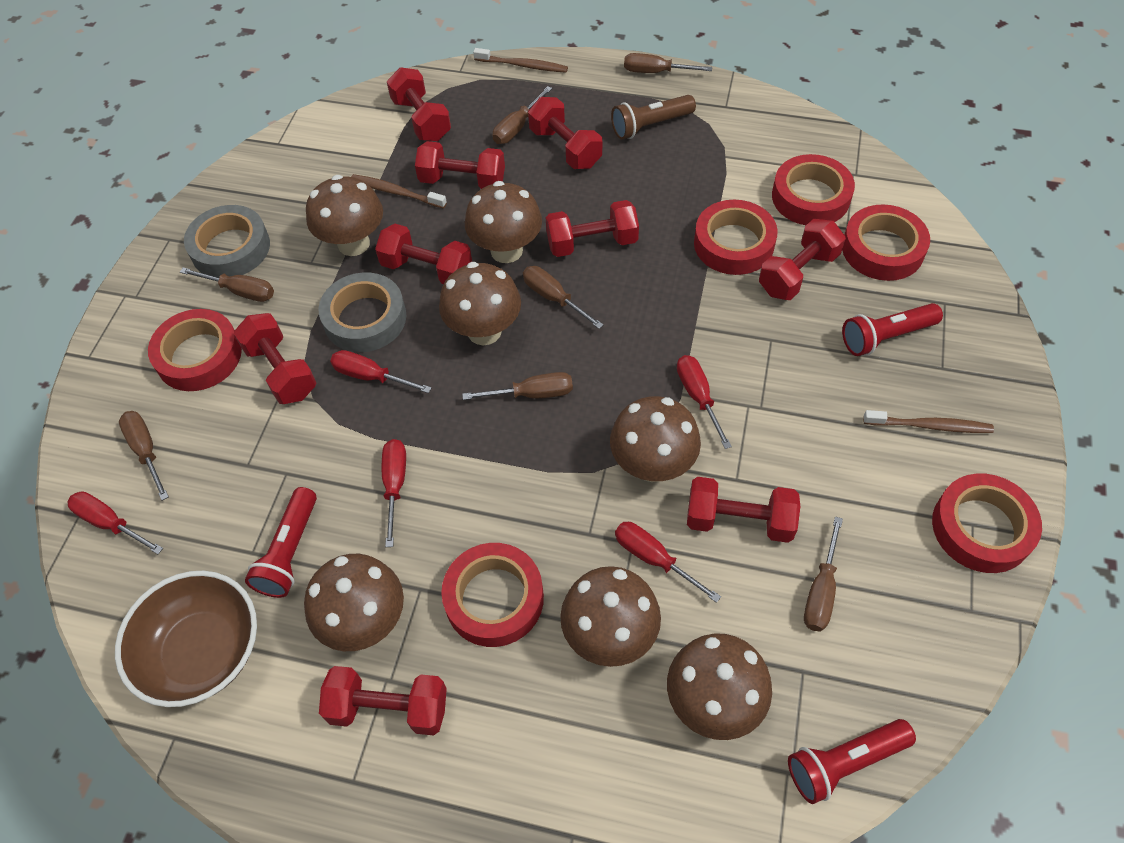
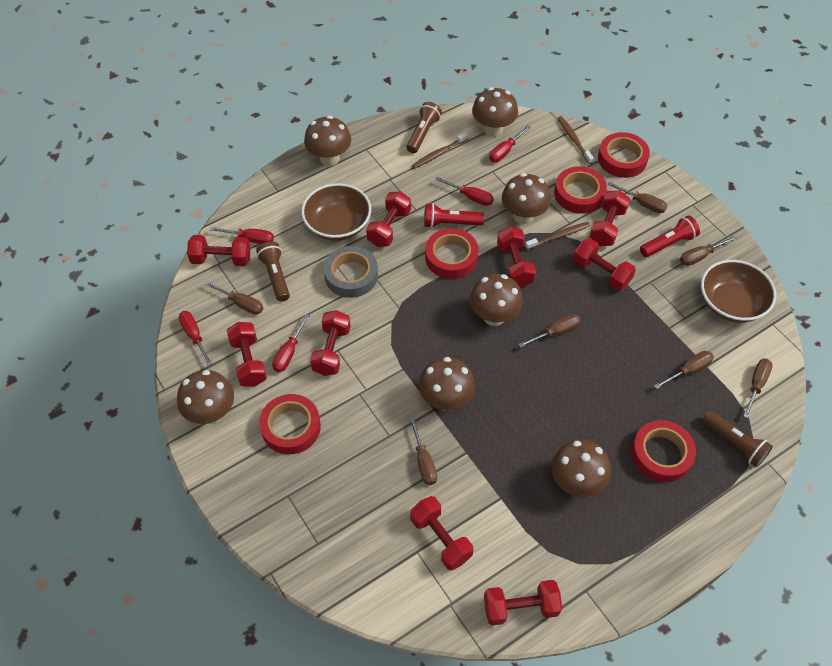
brown bowl: [115,571,257,707] = 1 -> [301,183,371,241] [701,260,776,323] = 2
brown flashlight: [611,95,696,140] = 1 -> [256,241,290,302] [406,102,442,153] [702,410,773,467] = 3
grey tape: [184,205,270,277] [319,272,406,352] = 2 -> [324,246,378,298] = 1
red flashlight: [245,487,317,598] [788,719,916,804] [842,303,943,356] = 3 -> [424,203,484,228] [640,215,700,257] = 2
red tape: [148,309,242,391] [441,543,544,647] [694,200,778,275] [772,154,855,225] [842,204,930,281] [932,473,1042,573] = 6 -> [259,394,321,454] [425,228,479,279] [554,166,607,214] [598,132,650,178] [631,420,696,482] = 5

